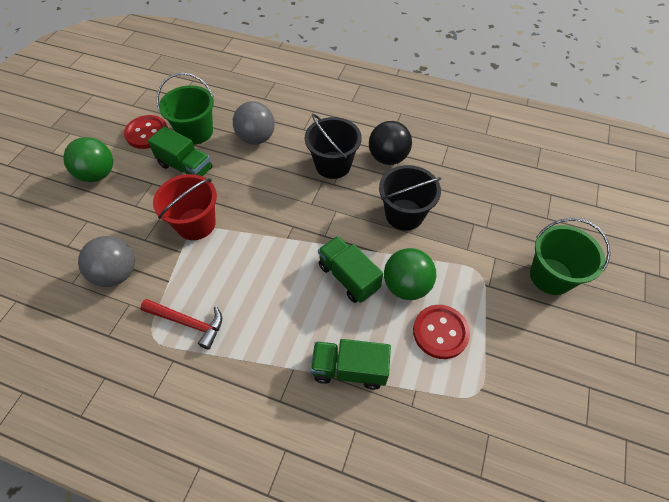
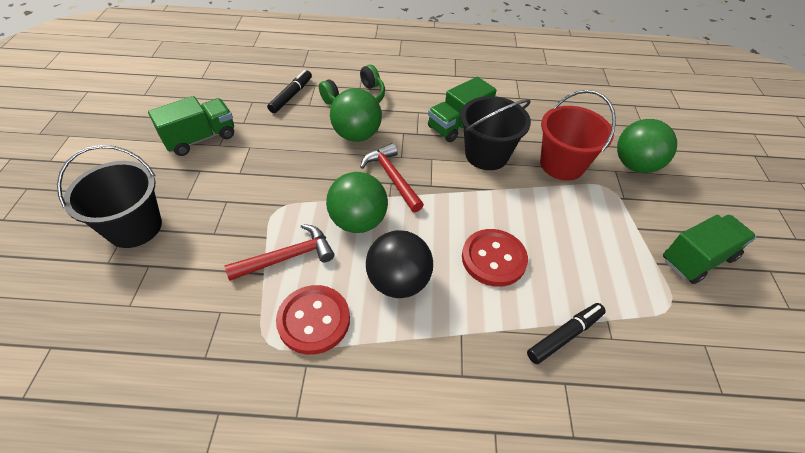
black marker: none = 0 -> [267,70,312,113] [527,303,606,364] = 2
green ball: [63,137,113,182] [384,248,436,300] = 2 -> [326,172,388,233] [330,88,382,142] [617,119,677,173] = 3
green bucket: [157,73,214,145] [530,218,611,295] = 2 -> none = 0
green headphones: none = 0 -> [319,65,385,104] = 1
grey ball: [78,236,135,287] [233,101,275,145] = 2 -> none = 0
red hammer: [140,299,222,349] = 1 -> [225,224,334,281] [360,143,424,212] = 2

